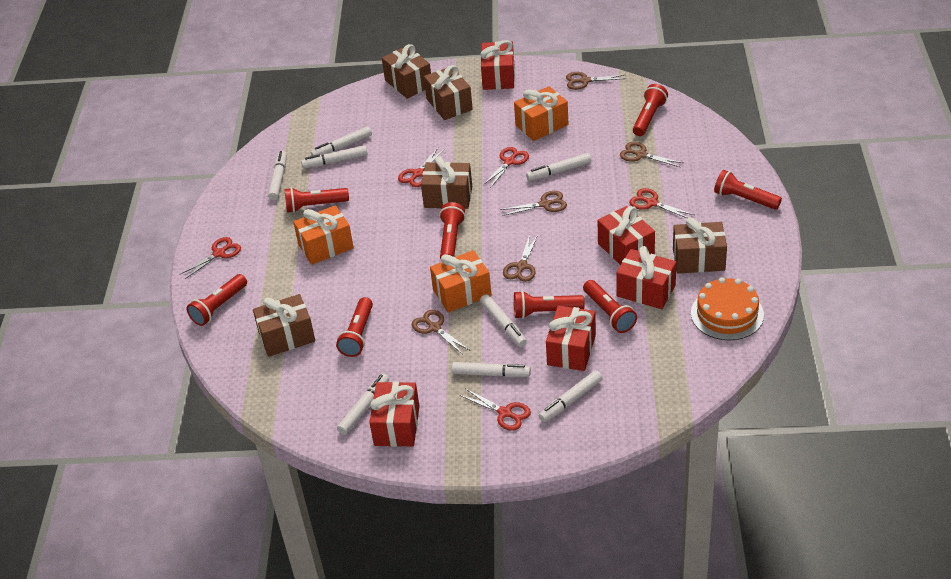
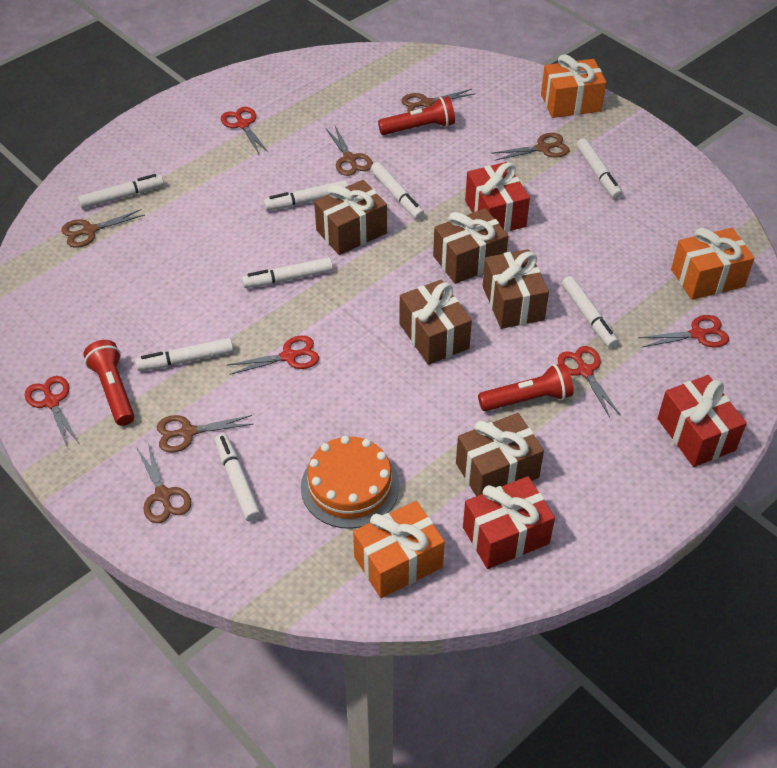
brown scissors: [412,310,469,354] [500,191,567,216] [503,234,538,282] [566,72,626,90] [620,142,683,168] = 5 -> [61,209,145,248] [137,443,191,523] [157,415,253,453] [326,126,373,176] [401,89,476,112] [491,133,569,161] = 6
red flashlight: [186,274,247,326] [285,187,349,213] [336,297,373,357] [439,202,465,259] [514,291,585,319] [583,280,637,333] [633,84,668,136] [714,170,782,210] = 8 -> [83,340,134,426] [378,96,455,135] [478,363,573,411] = 3
red gift: [369,381,420,447] [480,40,515,90] [546,306,596,371] [598,206,655,265] [616,246,676,309] = 5 -> [463,476,555,569] [465,162,530,232] [658,375,747,467] = 3

